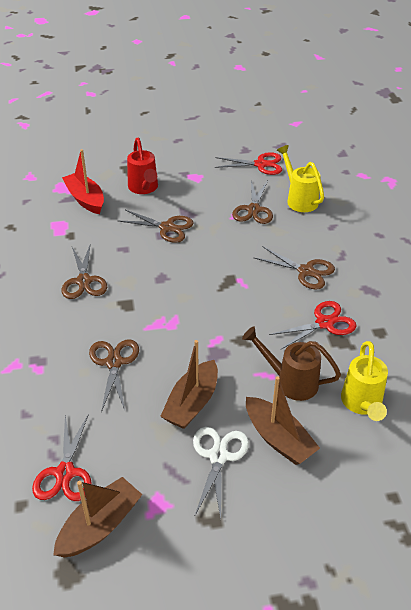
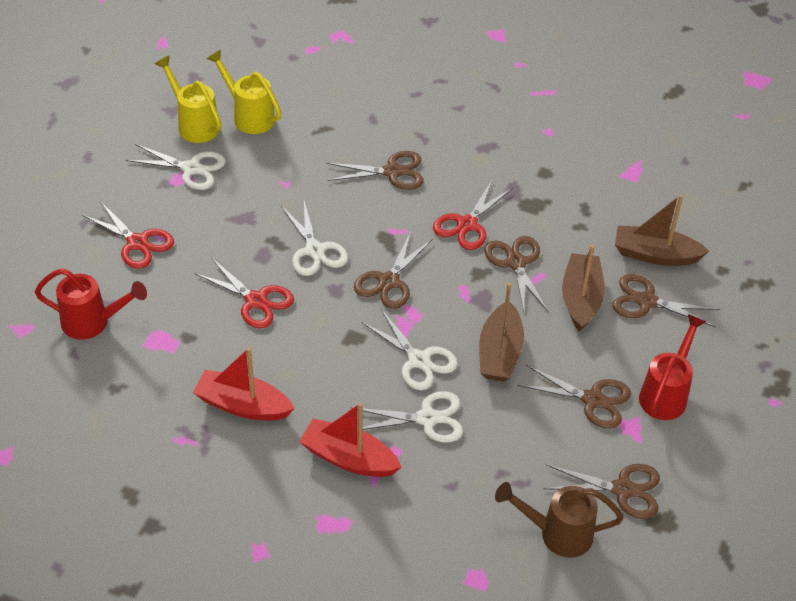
brown scissors: [61,243,107,299] [89,339,139,412] [119,210,194,243] [232,181,273,224] [253,246,335,290] = 5 -> [327,151,423,190] [354,232,433,309] [484,236,549,313] [518,365,631,429] [543,464,660,519] [612,274,720,327] = 6
red boat: [62,149,104,214] = 1 -> [193,347,295,421] [299,403,402,477] = 2
red watering can: [127,137,158,194] = 1 -> [35,268,147,340] [639,314,706,420] = 2
white scissors: [193,427,249,519] = 1 -> [126,144,226,190] [281,201,348,276] [351,391,463,443] [361,309,458,390] = 4

